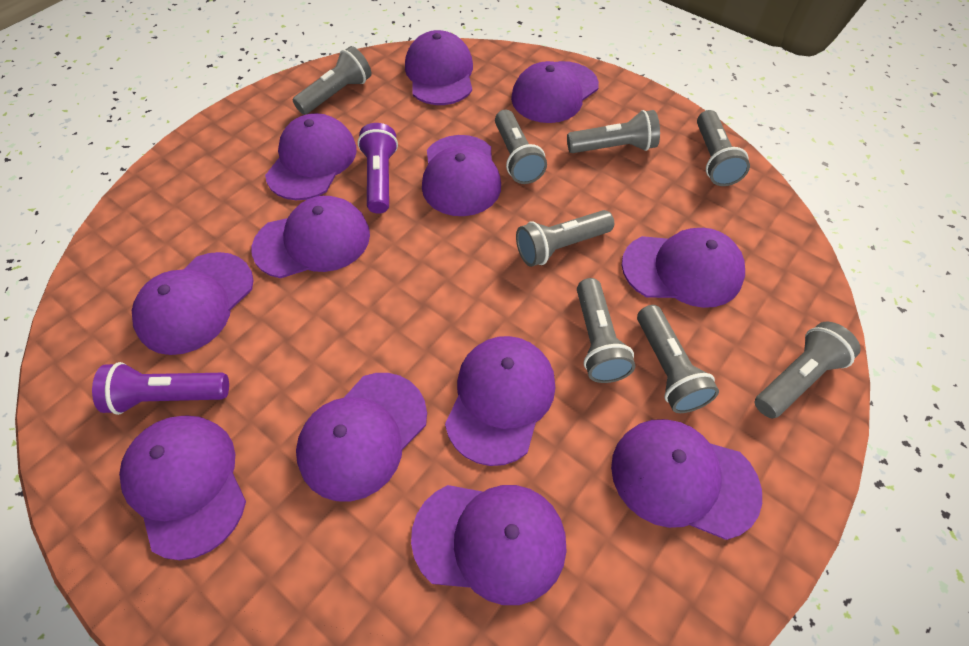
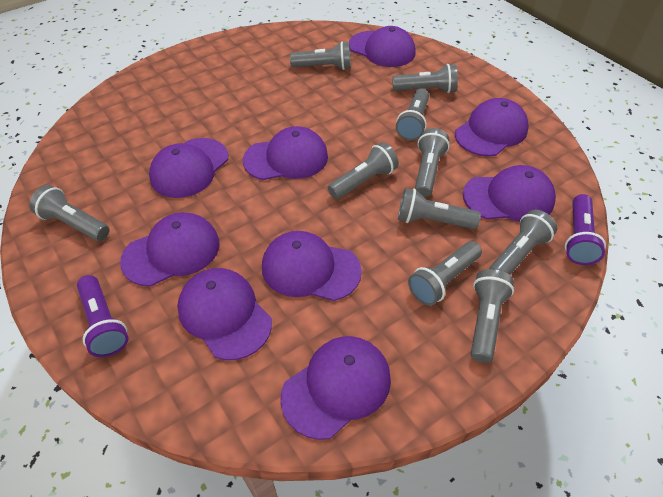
grey flashlight: [293,46,371,115] [495,110,547,184] [516,210,614,267] [567,110,660,153] [577,278,635,383] [637,305,719,413] [697,110,750,186] [755,322,861,418] = 8 -> [29,185,109,241] [290,42,351,70] [328,142,399,199] [392,64,458,93] [396,88,429,141] [398,188,481,229] [408,241,482,306] [415,128,450,197] [470,269,514,363] [489,210,557,275] = 10
purple cap: [119,416,246,560] [132,252,254,355] [252,196,370,278] [265,113,357,200] [296,373,427,501] [405,30,473,105] [411,485,567,605] [422,135,501,216] [445,336,555,466] [511,61,599,123] [611,419,762,540] [622,228,745,308] = 12 -> [120,212,219,287] [149,138,228,198] [177,268,272,360] [243,126,328,180] [262,231,362,301] [280,336,391,440] [349,26,416,67] [455,98,529,157] [463,165,556,222] = 9

